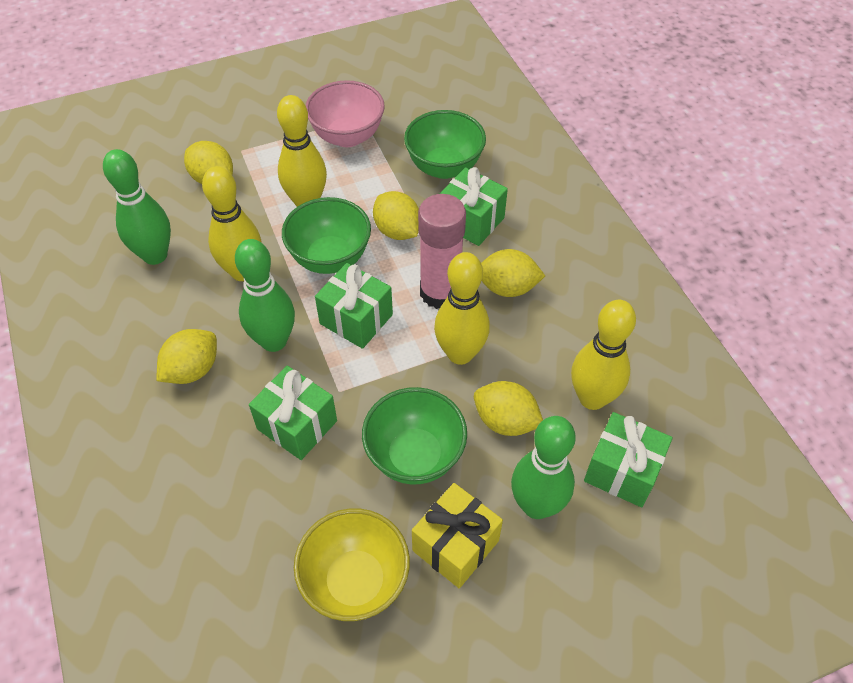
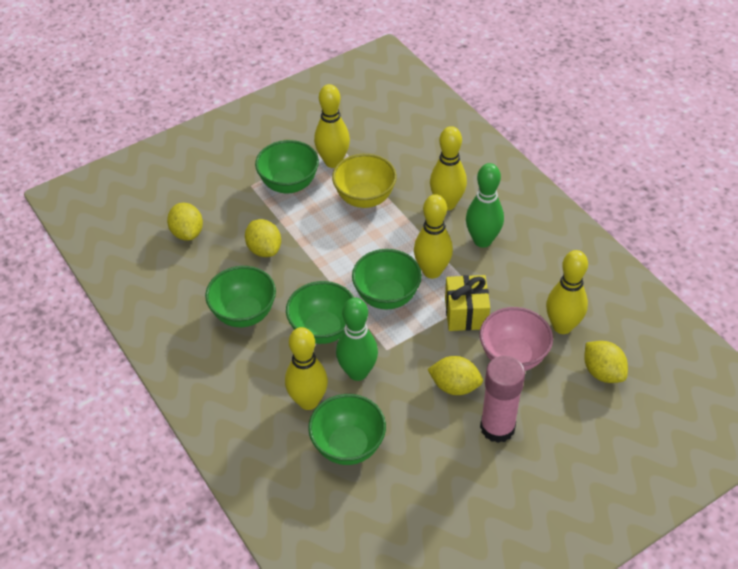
green bowl: [282,197,371,274] [362,387,467,485] [404,110,486,179] = 3 -> [205,266,276,327] [255,140,319,193] [286,281,354,344] [308,394,386,465] [352,249,422,309] = 5
green bowling pin: [103,149,171,265] [235,239,295,352] [511,416,576,519] = 3 -> [336,297,378,381] [466,163,504,248] = 2
green gift: [249,366,337,460] [315,263,393,349] [439,167,508,246] [584,412,673,507] = 4 -> none = 0
yellow bowling pin: [202,166,261,281] [277,95,327,207] [434,252,490,365] [571,300,636,410] = 4 -> [285,327,328,410] [314,84,350,168] [414,194,453,279] [430,126,467,211] [546,250,588,334] = 5
yellow lemon: [157,329,217,384] [184,141,233,184] [373,191,419,240] [474,381,543,436] [481,249,545,297] = 5 -> [167,203,203,241] [245,219,281,257] [427,356,483,395] [584,341,628,383] = 4

